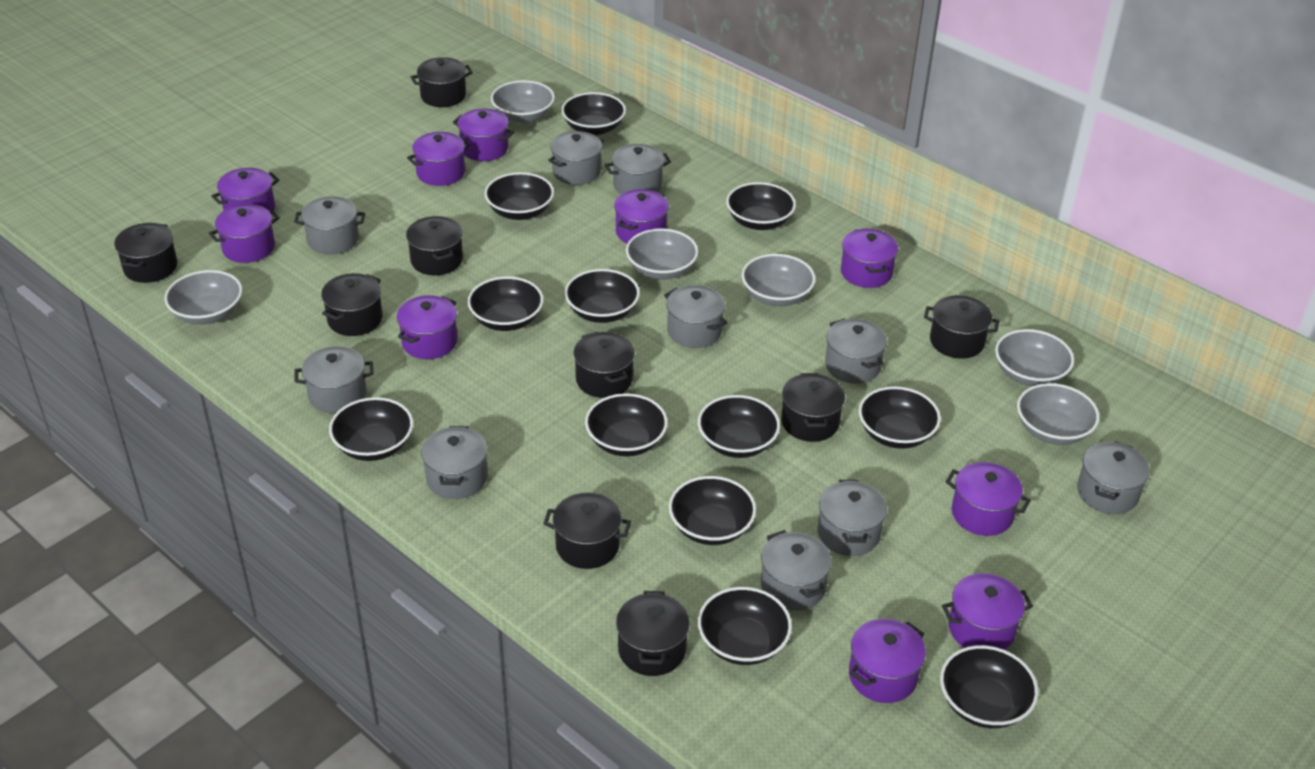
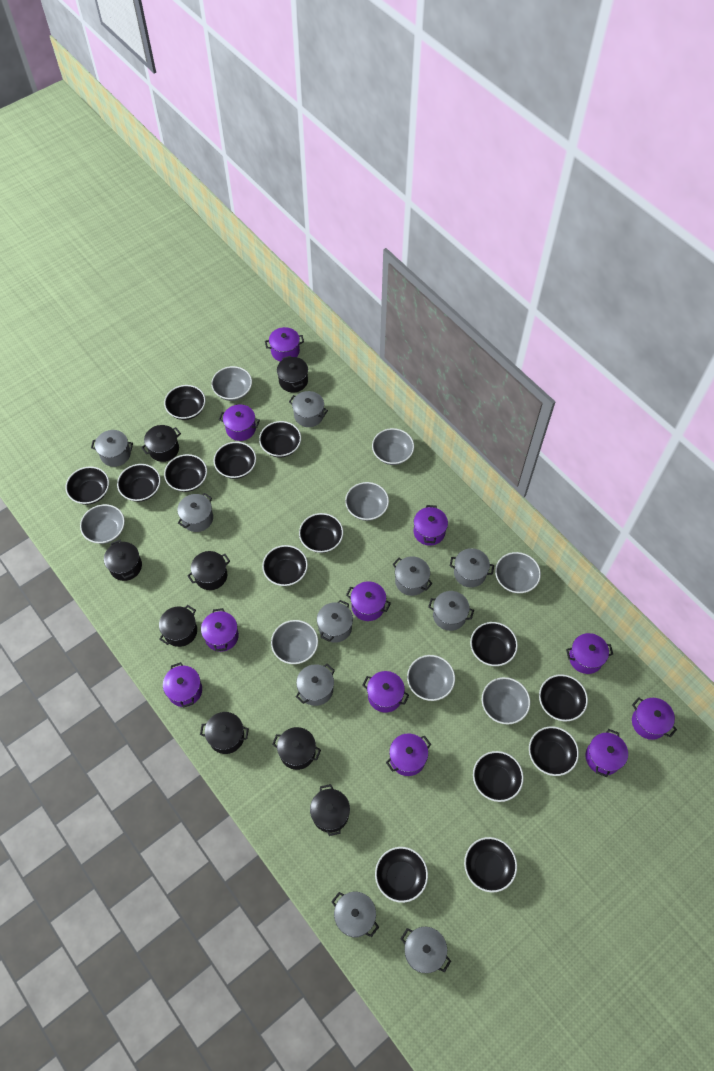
black bowl: [329,397,413,461] [468,277,543,331] [485,172,554,220] [562,92,626,135] [565,269,640,323] [585,393,668,456] [669,476,756,545] [698,395,780,458] [698,587,792,665] [726,182,796,230] [859,386,941,449] [940,645,1038,728] = 12 -> [66,466,109,505] [117,464,161,502] [164,385,206,420] [164,454,207,492] [214,442,256,479] [259,421,301,457] [262,545,308,586] [299,513,343,553] [375,847,428,903] [464,837,517,893] [470,622,518,666] [473,751,524,802] [529,726,579,776] [539,674,588,721] = 14
black pot: [114,223,177,283] [321,273,383,336] [406,216,463,275] [411,57,473,107] [543,493,631,569] [573,332,635,398] [616,591,690,676] [781,373,845,442] [924,295,999,359] = 9 -> [104,540,142,581] [141,425,181,462] [159,605,197,647] [187,551,230,590] [200,712,249,754] [272,727,321,770] [277,356,308,393] [310,784,350,836] = 8
grey bowl: [165,270,242,325] [491,80,555,123] [626,228,698,280] [742,254,816,306] [995,329,1074,386] [1017,383,1100,445] = 6 -> [80,504,125,544] [211,366,252,401] [271,620,318,664] [345,482,389,521] [372,428,414,465] [407,655,455,701] [482,677,530,724] [495,552,541,593] = 8
purple pot: [209,204,280,263] [211,168,279,215] [397,295,457,359] [407,132,471,186] [453,109,514,161] [614,189,669,244] [841,229,898,288] [849,619,926,703] [942,573,1033,650] [945,462,1031,536] = 10 -> [163,662,202,708] [201,608,239,652] [219,404,260,441] [265,327,304,362] [346,581,391,621] [362,671,409,713] [386,733,431,776] [414,505,448,546] [566,633,613,674] [586,729,628,777] [632,697,677,740] = 11

